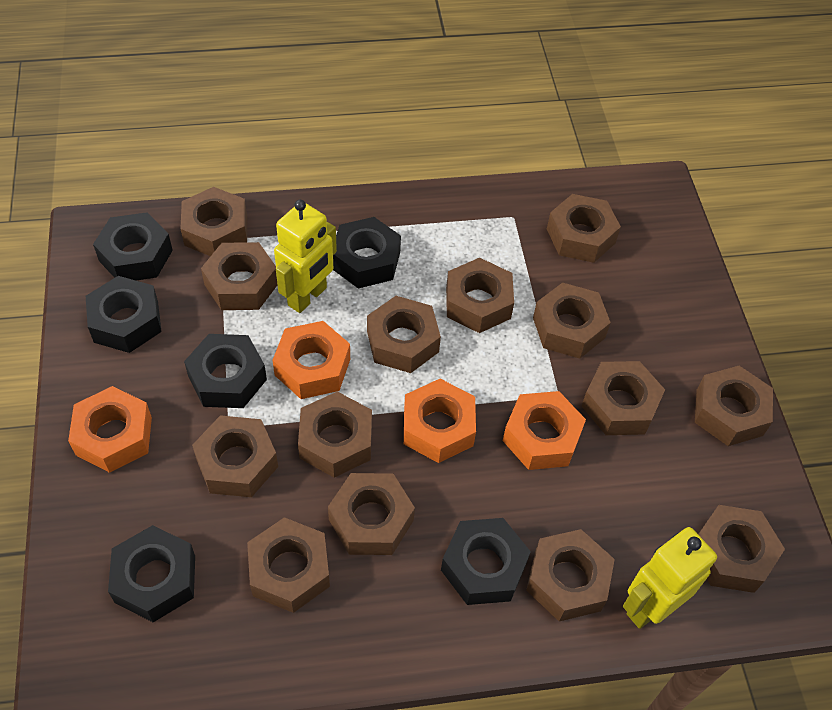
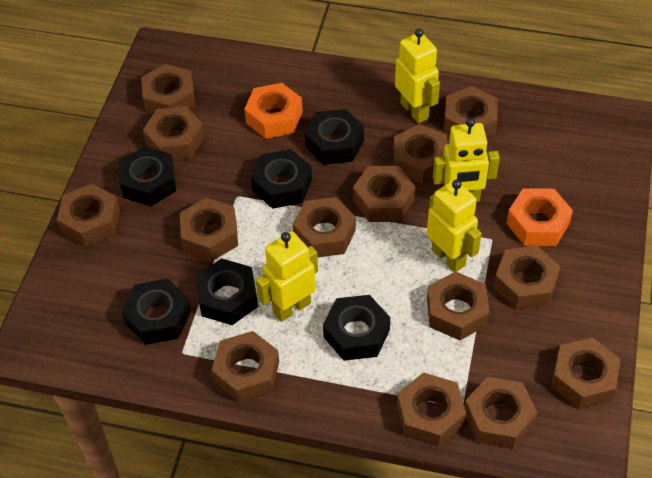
orange nut: [68,386,152,473] [272,321,350,399] [404,379,476,463] [503,391,586,470] = 4 -> [244,83,303,139] [506,188,573,246] = 2
yellow robot: [274,200,337,313] [623,527,717,629] = 2 -> [256,231,318,322] [395,29,440,123] [427,180,482,272] [433,118,500,202] = 4

